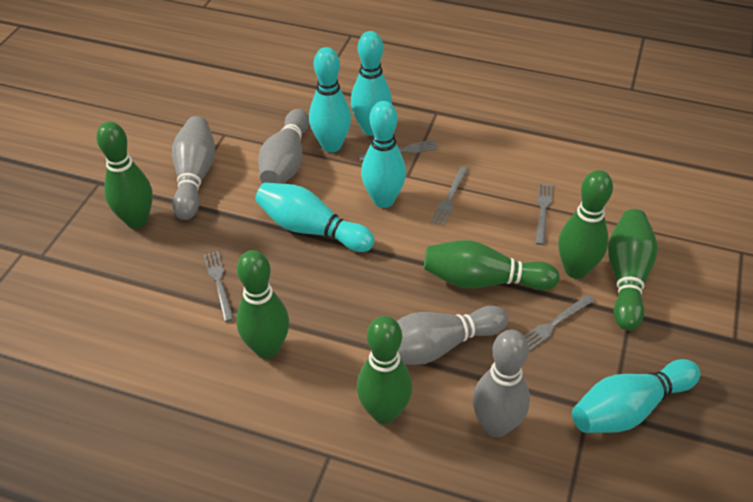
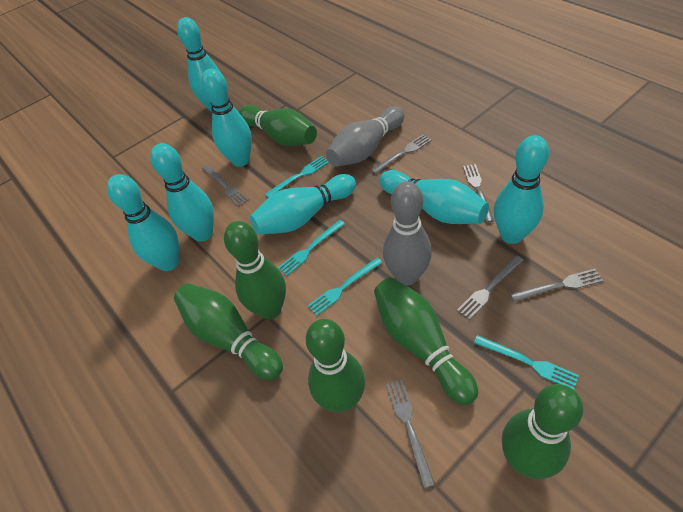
grey bowling pin: [172,116,215,220] [258,109,309,184] [396,306,508,365] [473,330,530,437] = 4 -> [326,106,404,167] [383,181,432,285] = 2
grey fork: [204,251,234,322] [358,140,438,161] [430,166,468,226] [524,295,595,351] [535,183,553,245] = 5 -> [202,165,249,207] [371,134,432,174] [386,380,435,488] [457,255,523,320] [463,164,494,222] [510,269,604,302] = 6
turquoise bowling pin: [255,183,375,252] [309,47,351,152] [351,31,392,136] [361,101,406,208] [572,359,701,433] = 5 -> [107,174,179,271] [150,143,214,242] [177,17,221,112] [201,69,252,167] [250,174,356,235] [380,170,489,224] [494,135,549,244] = 7
turquoise fork: none = 0 -> [265,156,329,198] [278,220,345,276] [308,258,383,316] [474,335,579,390] = 4

